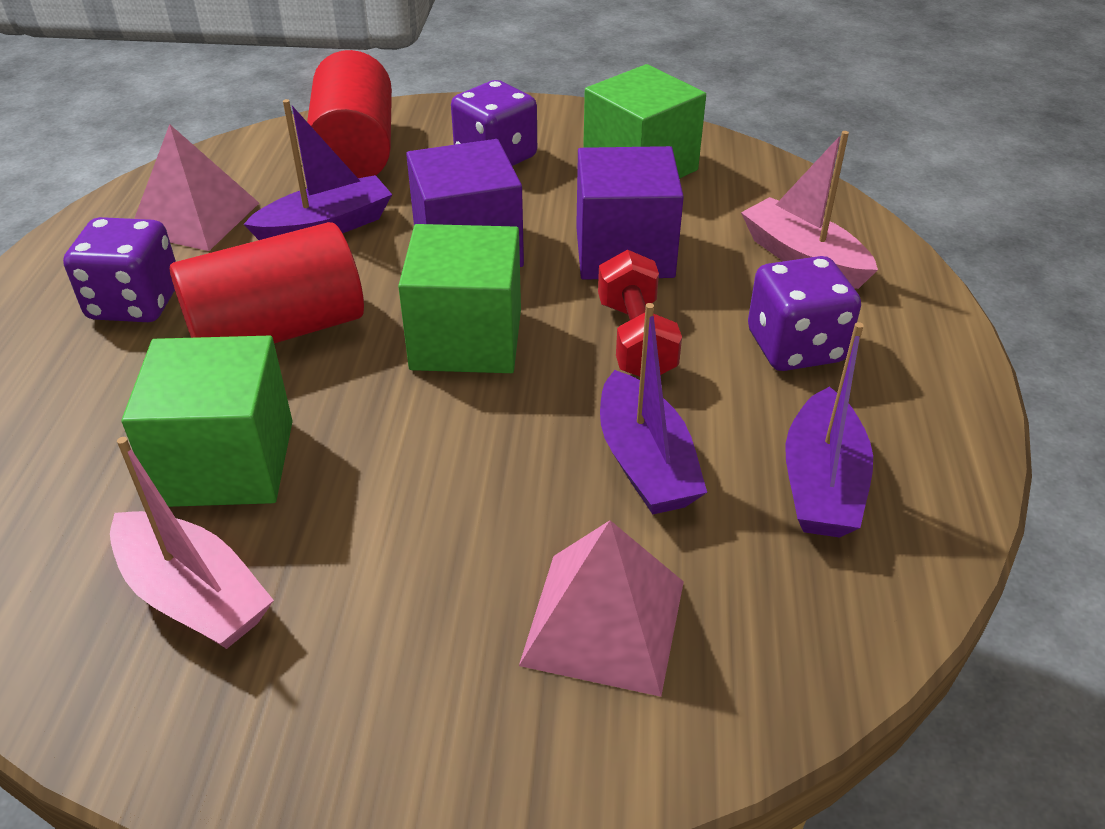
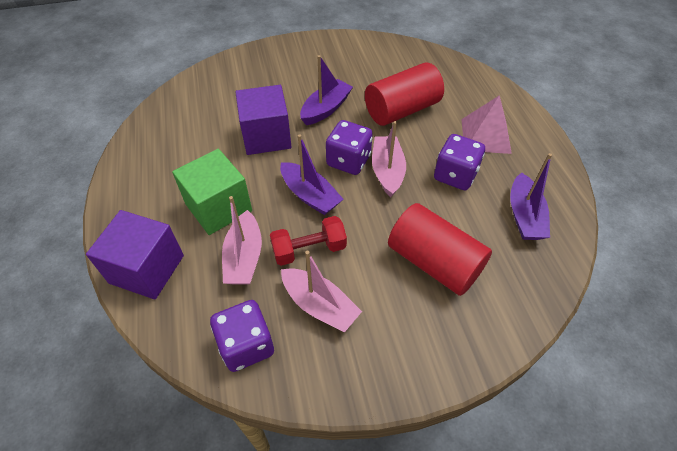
green cube: [122,336,293,507] [398,224,521,373] [583,64,706,178] = 3 -> [172,149,252,235] = 1
pink boat: [110,437,274,649] [741,131,878,289] = 2 -> [222,196,262,284] [281,251,362,333] [372,121,406,197] = 3
pink pyramid: [134,124,259,251] [519,520,684,697] = 2 -> [461,95,512,154] = 1

